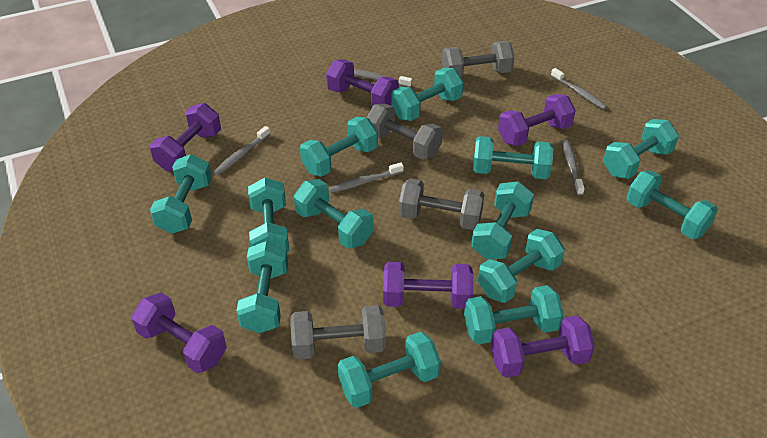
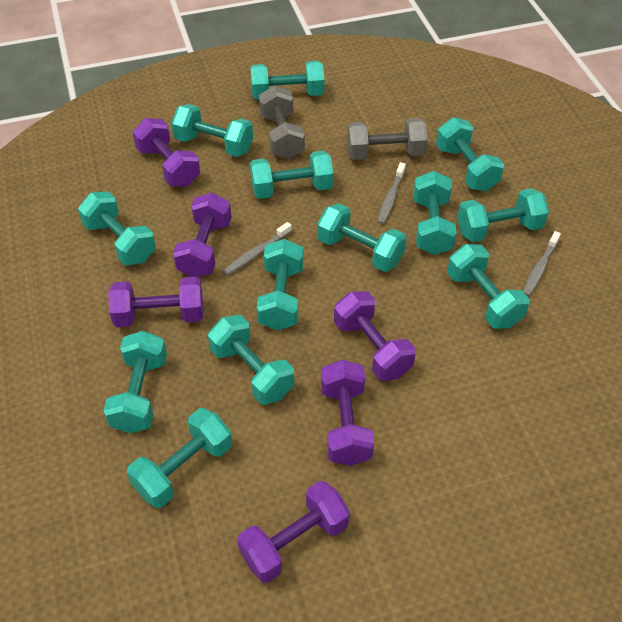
grey dumbbell: [290,305,386,360] [366,103,443,160] [399,178,484,230] [442,41,515,78] = 4 -> [259,85,305,159] [347,118,428,160] = 2
grey toothbrush: [214,126,270,175] [329,162,404,193] [354,69,412,88] [551,68,607,110] [562,140,585,196] = 5 -> [223,222,292,275] [377,162,406,224] [523,231,561,297] = 3

